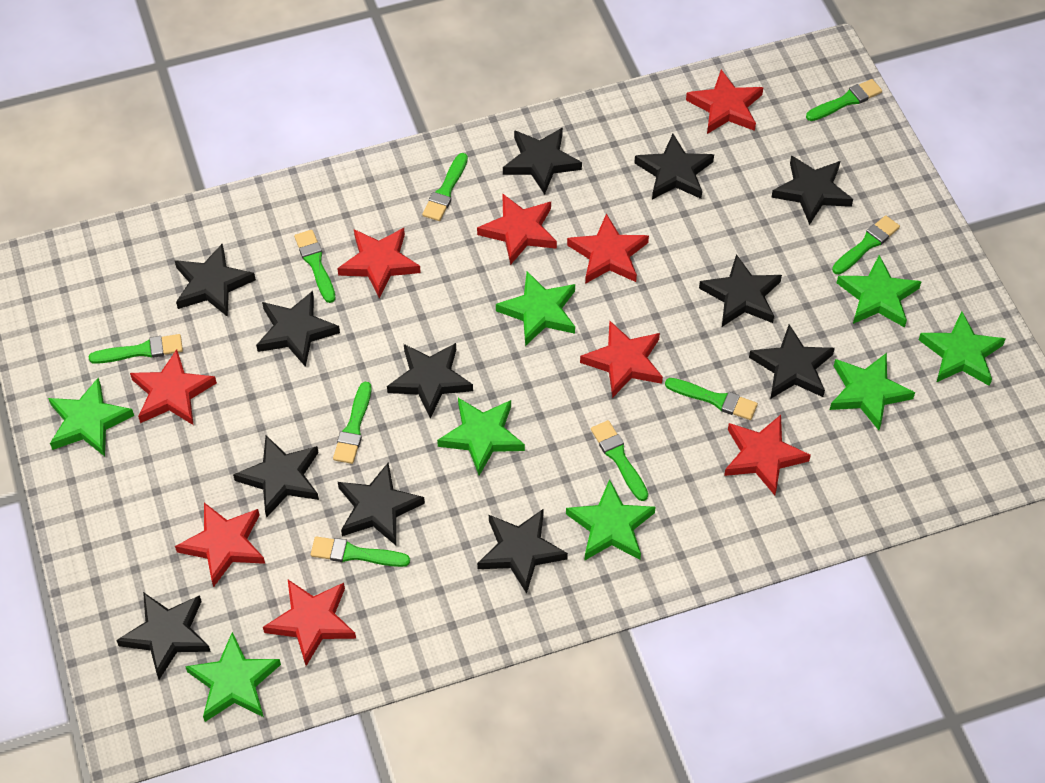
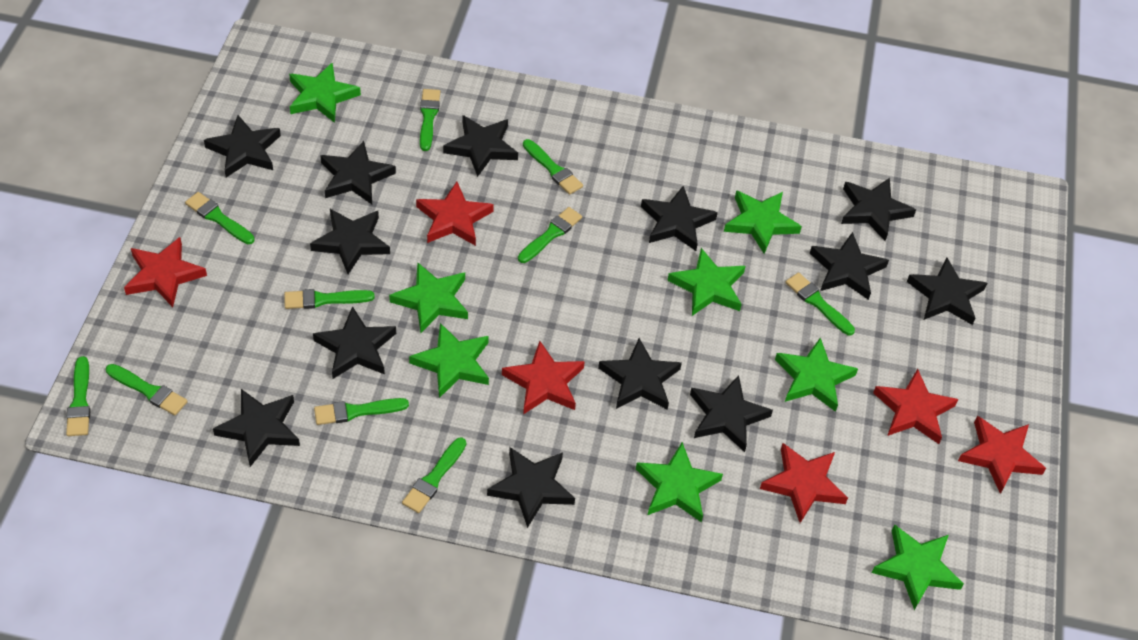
black star: [116,592,211,680] [175,244,256,317] [233,435,319,518] [256,291,340,367] [338,463,425,545] [387,343,473,418] [477,509,568,594] [503,127,582,195] [634,134,714,199] [699,254,782,327] [749,324,835,399] [771,156,853,225] = 12 -> [204,115,281,178] [213,389,300,467] [310,209,390,274] [313,306,396,379] [320,141,396,204] [443,115,518,177] [487,447,575,528] [598,338,682,410] [641,186,718,251] [690,375,773,452] [810,232,889,300] [841,178,916,241] [907,257,987,325] = 13
green brush: [89,334,183,364] [294,230,336,303] [311,537,410,567] [333,382,371,464] [422,153,468,221] [591,420,648,501] [665,378,758,420] [806,79,882,121] [832,215,900,274] = 9 -> [66,356,91,436] [106,364,188,415] [185,192,254,244] [284,289,375,309] [314,398,409,425] [402,437,466,513] [420,89,440,151] [518,207,582,263] [523,139,583,195] [785,272,855,336] = 10
red star: [130,349,217,425] [175,503,265,587] [263,580,356,666] [337,228,421,299] [477,193,557,265] [567,213,649,284] [580,321,663,398] [686,69,764,134] [724,415,811,495] = 9 -> [124,237,207,307] [416,182,494,246] [502,341,585,414] [760,443,848,523] [873,369,958,444] [958,416,1046,494] = 6

